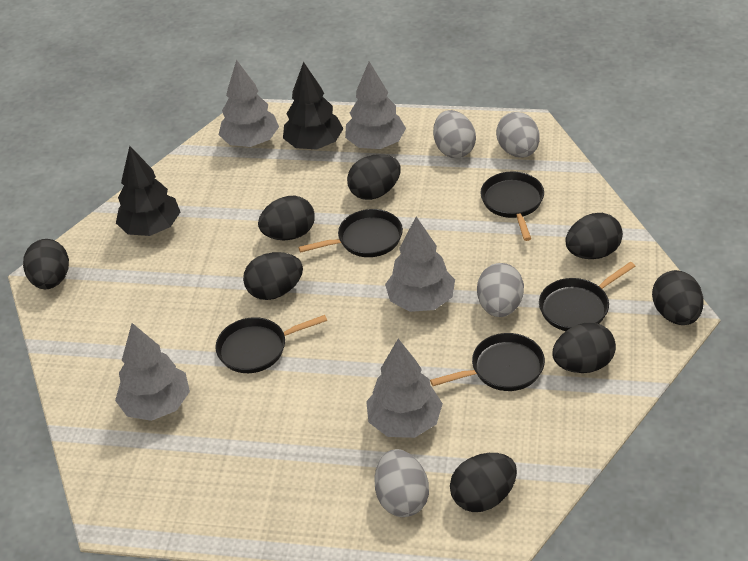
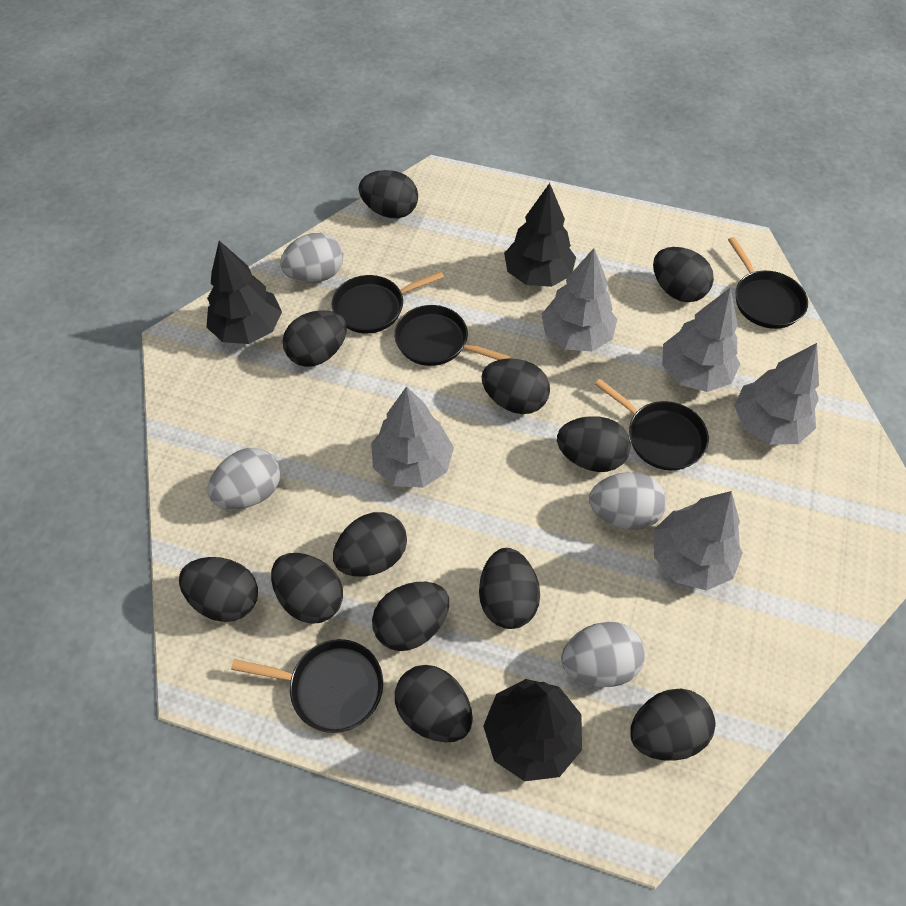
black egg: [23,239,69,289] [243,252,303,300] [258,196,315,240] [347,154,401,200] [450,453,517,512] [552,323,616,373] [565,213,623,259] [652,270,703,325] = 8 -> [179,557,258,622] [271,553,343,624] [283,310,347,367] [333,512,407,577] [359,170,418,218] [372,582,449,651] [395,665,473,743] [479,548,540,629] [481,359,550,414] [557,416,631,472] [630,689,716,761] [653,247,714,302] = 12
black tree: [116,146,180,236] [283,62,344,150] = 2 -> [206,241,282,344] [483,679,582,781] [504,183,576,287] = 3

